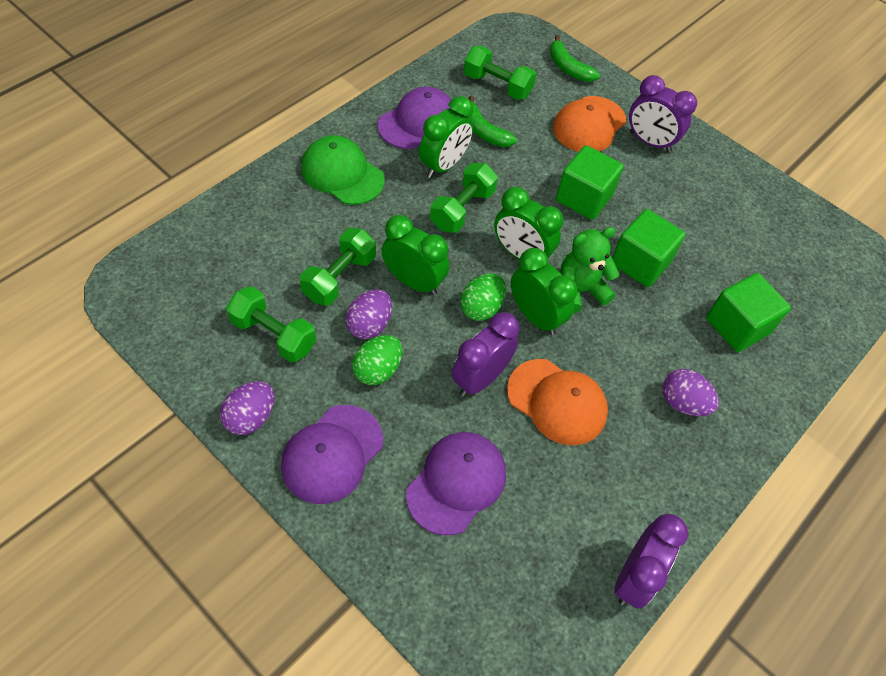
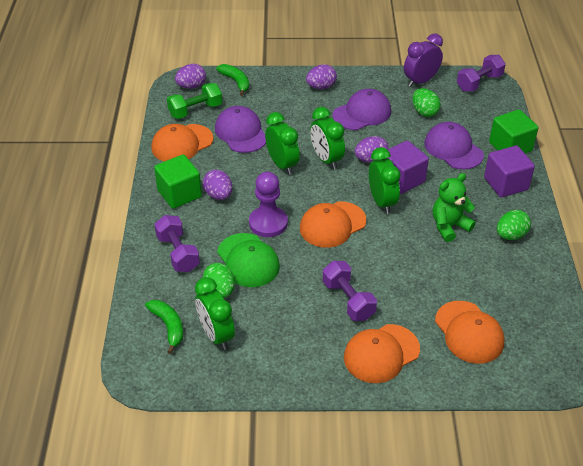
green cube: [556,145,624,220] [612,209,685,287] [706,273,791,352] = 3 -> [154,154,202,209] [489,109,538,154] = 2
green dumbbell: [226,286,316,362] [300,228,376,306] [430,163,498,233] [464,46,536,100] = 4 -> [167,83,222,119] = 1
green egg: [352,335,402,385] [460,273,506,321] = 2 -> [203,263,235,298] [412,88,441,117] [497,210,531,240] = 3
orange cap: [507,359,608,445] [553,96,626,152] = 2 -> [151,124,213,161] [300,202,366,248] [344,324,420,383] [435,301,505,364] = 4
purple clock: [451,312,519,397] [614,514,688,609] [629,75,697,153] = 3 -> [404,33,443,87] = 1
purple cube: none = 0 -> [388,140,429,194] [484,146,535,197] = 2
purple dumbbell: none = 0 -> [154,215,200,272] [323,261,377,321] [457,55,506,92] = 3
purple egg: [220,381,274,435] [345,289,392,339] [662,369,719,416] = 3 -> [175,64,206,89] [203,170,233,200] [306,64,337,89] [355,136,389,163] = 4
purple pawn: none = 0 -> [249,172,288,237] = 1

